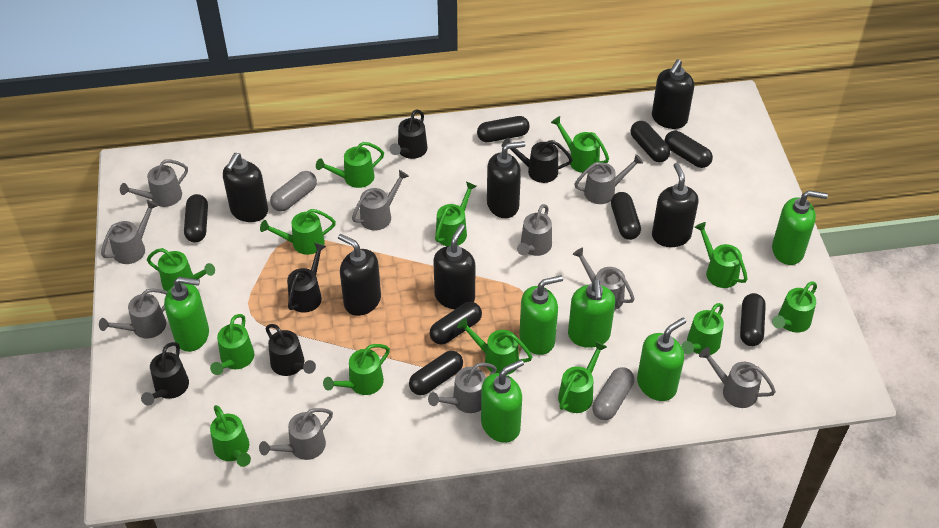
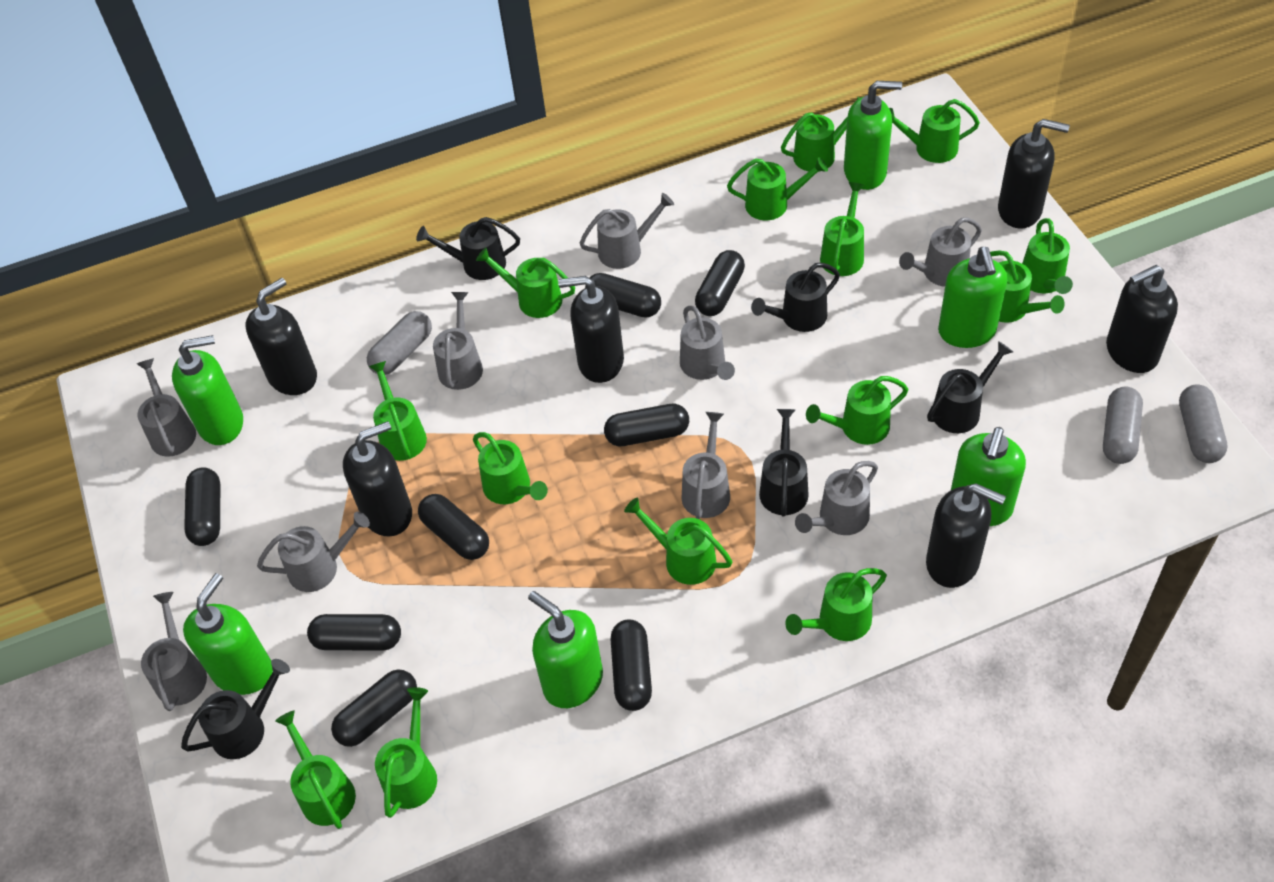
green watering can: [147,248,215,291] [210,314,254,375] [210,405,251,467] [260,209,336,255] [316,142,384,188] [323,344,390,395] [435,182,477,246] [457,318,532,375] [551,116,609,173] [558,341,607,413] [681,303,724,355] [695,222,748,288] [772,281,817,333] = 13 -> [275,710,356,829] [369,361,427,461] [375,687,437,818] [473,432,548,504] [476,247,575,318] [624,497,732,585] [727,157,828,220] [781,97,859,172] [785,568,887,641] [806,376,908,445] [820,182,865,276] [889,99,980,163] [990,250,1065,323] [1022,218,1073,294] = 14
grey capsule: [270,171,317,212] [592,367,634,420] = 2 -> [367,311,432,375] [1103,387,1143,464] [1179,384,1228,463] = 3
grey watering can: [99,289,168,339] [101,200,158,264] [120,160,188,207] [259,408,333,460] [352,170,409,230] [428,363,497,413] [517,204,552,256] [572,248,635,310] [575,154,643,204] [699,347,776,408] = 10 -> [137,358,196,457] [141,592,207,711] [257,512,370,592] [433,292,483,390] [580,193,674,269] [680,305,735,380] [682,412,730,519] [795,461,878,535] [899,218,982,287] = 9

